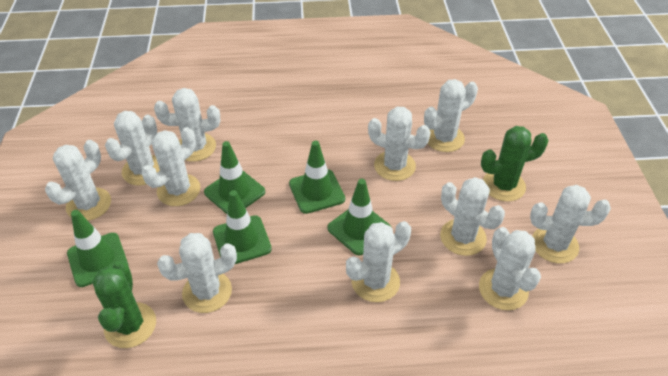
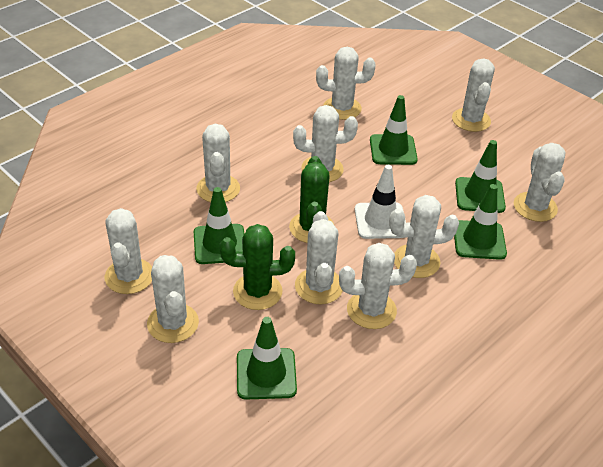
white cactus: [45,140,111,221] [105,111,160,186] [142,127,201,206] [154,88,220,162] [157,233,237,313] [346,221,411,302] [368,107,431,181] [424,79,478,152] [440,177,505,256] [479,227,541,310] [530,185,611,263] = 11 -> [105,208,152,294] [147,255,199,343] [196,123,240,202] [293,105,358,182] [295,211,343,304] [316,47,376,120] [339,243,417,329] [389,195,459,278] [452,58,495,132] [514,143,566,222] = 10
white traffic cone: none = 0 -> [355,165,406,239] = 1

